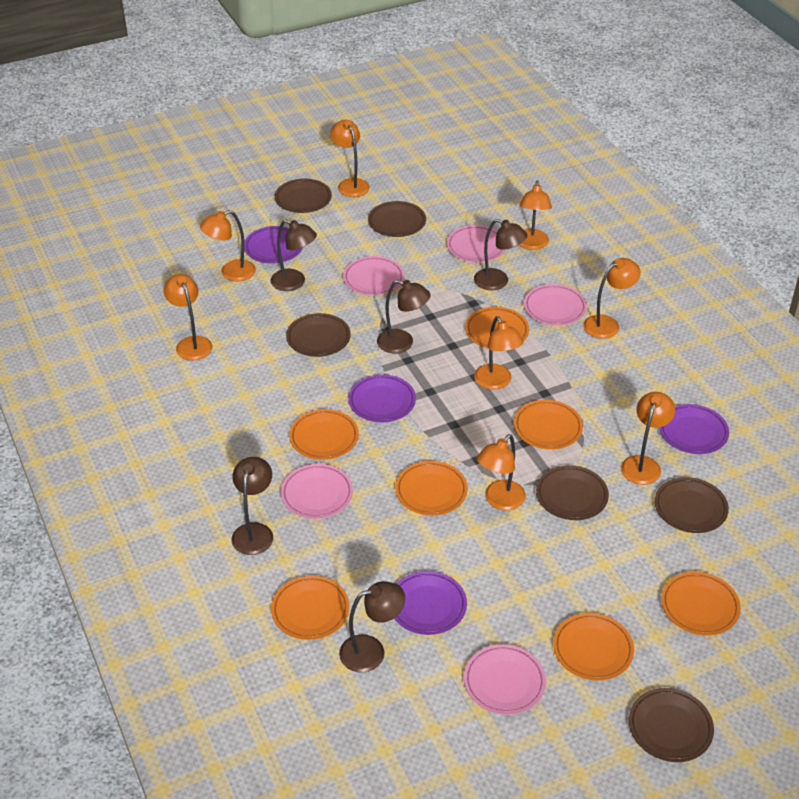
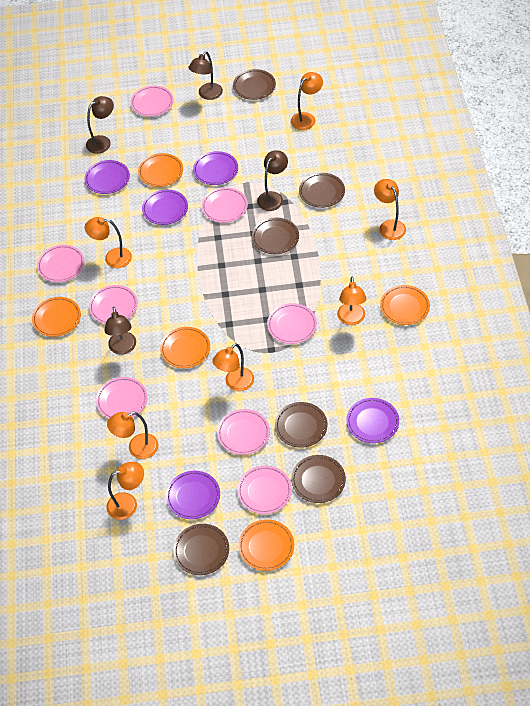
brown lamp: [231,457,273,555] [271,220,317,291] [339,581,405,673] [377,280,430,354] [474,219,528,291] = 5 -> [86,96,114,154] [105,307,136,355] [188,51,223,100] [257,150,288,211] = 4
orange lamp: [163,274,213,361] [200,210,256,282] [330,120,370,197] [474,316,524,390] [477,434,526,510] [519,180,552,250] [583,258,641,339] [621,392,675,485] = 8 -> [85,217,132,268] [106,462,144,520] [107,412,158,459] [212,343,254,391] [291,72,323,130] [337,277,366,325] [374,179,406,240] = 7
orange plate: [271,576,350,640] [289,409,359,460] [396,461,468,516] [465,307,529,348] [514,400,583,450] [553,613,634,681] [661,572,741,636] = 7 -> [32,297,81,337] [138,153,183,187] [160,327,210,368] [238,519,294,571] [380,285,430,325] = 5
pink plate: [281,464,353,519] [343,256,404,296] [447,225,505,263] [464,644,546,715] [524,284,587,326] = 5 -> [37,245,85,282] [89,285,138,324] [96,377,148,419] [130,86,174,117] [202,187,248,223] [217,409,270,455] [237,465,292,514] [267,303,317,344] = 8
purple plate: [244,226,303,264] [348,375,416,422] [394,571,467,635] [659,404,729,454] = 4 -> [84,160,130,194] [142,190,188,225] [166,471,220,519] [193,151,238,185] [346,398,399,443] = 5

